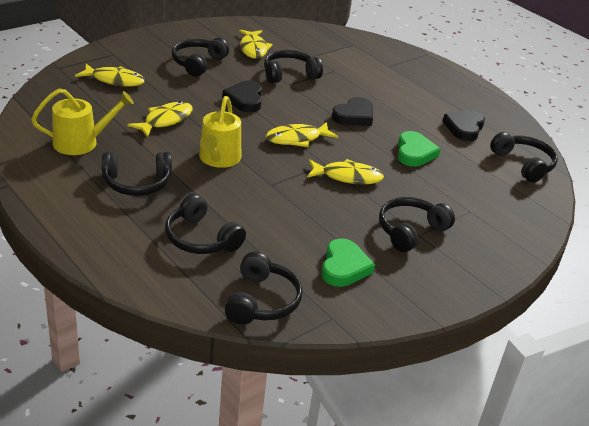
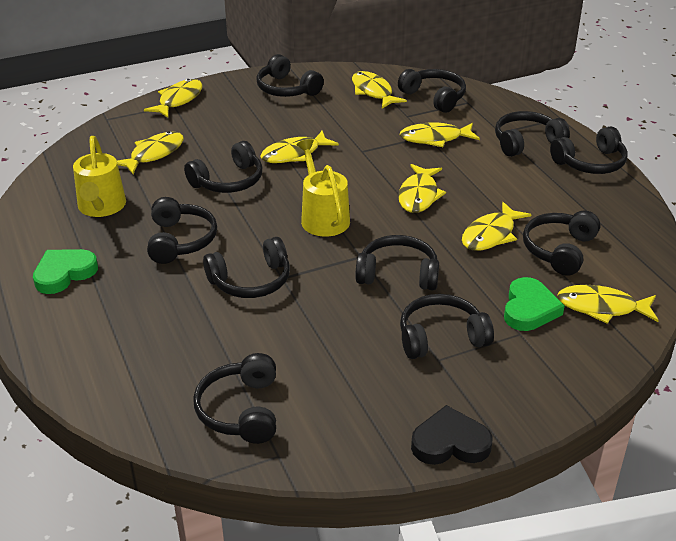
black headphones: [102,152,172,196] [165,194,246,254] [171,38,229,77] [225,252,302,324] [264,50,323,83] [379,197,455,252] [490,132,558,183] = 7 -> [147,197,217,264] [184,141,262,193] [193,353,276,444] [203,237,290,298] [256,54,324,97] [355,235,439,291] [398,69,466,113] [400,294,494,359] [495,111,570,157] [523,210,601,276] [550,126,628,174] = 11
black heart: [222,80,262,112] [332,97,373,126] [443,110,485,141] = 3 -> [411,405,492,465] = 1
yellow fish: [75,64,145,87] [127,101,193,137] [239,30,273,59] [266,122,338,147] [307,159,384,184] = 5 -> [117,131,184,174] [144,79,203,118] [260,131,339,163] [352,71,407,109] [398,164,446,213] [400,122,480,147] [462,202,532,251] [557,285,659,324] = 8

